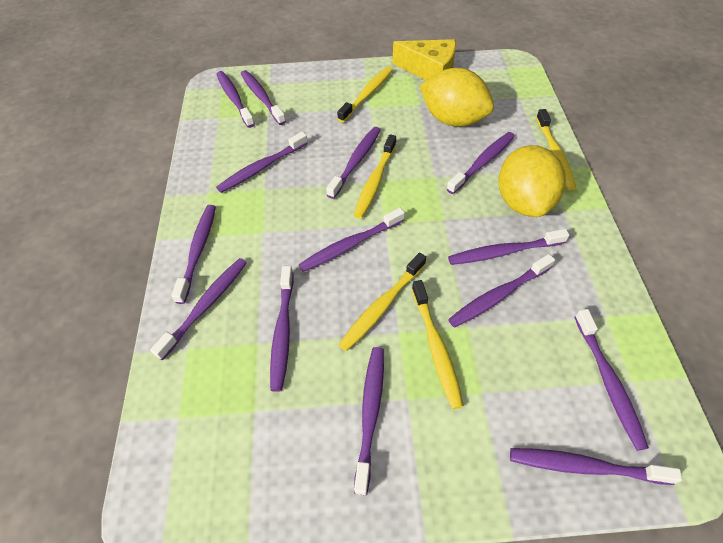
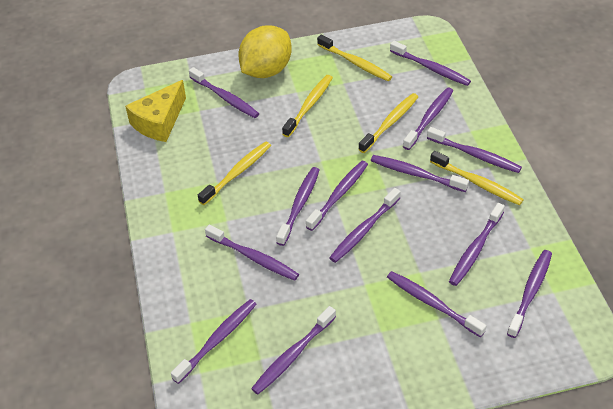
yellow lemon: [420,68,494,127] [498,145,566,217] = 2 -> [238,25,292,78] = 1

